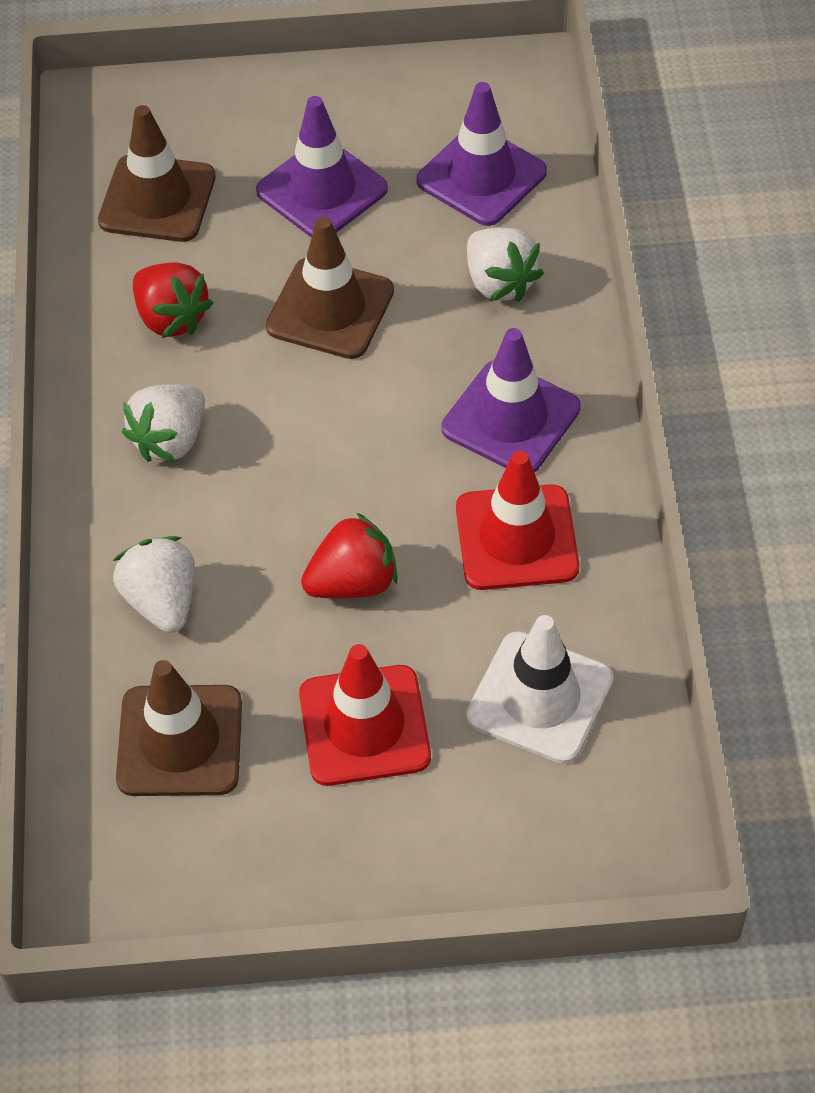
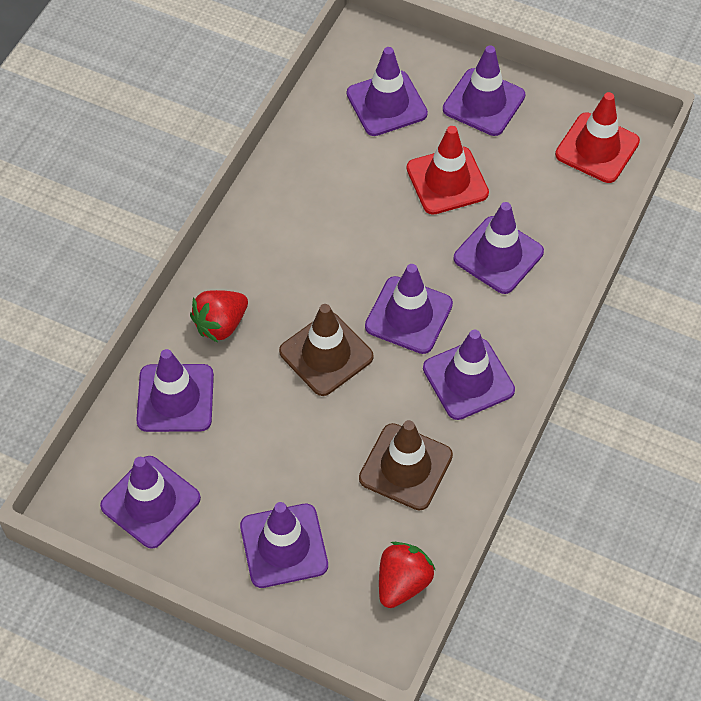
brown traffic cone: [98,105,216,242] [116,660,242,796] [266,217,394,359] = 3 -> [279,304,374,396] [359,420,453,510] = 2
purple traffic cone: [256,96,388,238] [416,82,547,226] [441,328,581,473] = 3 -> [100,456,201,549] [136,349,214,432] [240,502,328,588] [347,47,428,136] [365,264,453,354] [423,330,515,420] [443,46,526,136] [453,202,544,294] = 8
white strawberry: [113,536,195,633] [122,384,205,463] [467,228,544,302] = 3 -> none = 0
white traffic cone: [466,615,614,764] = 1 -> none = 0

